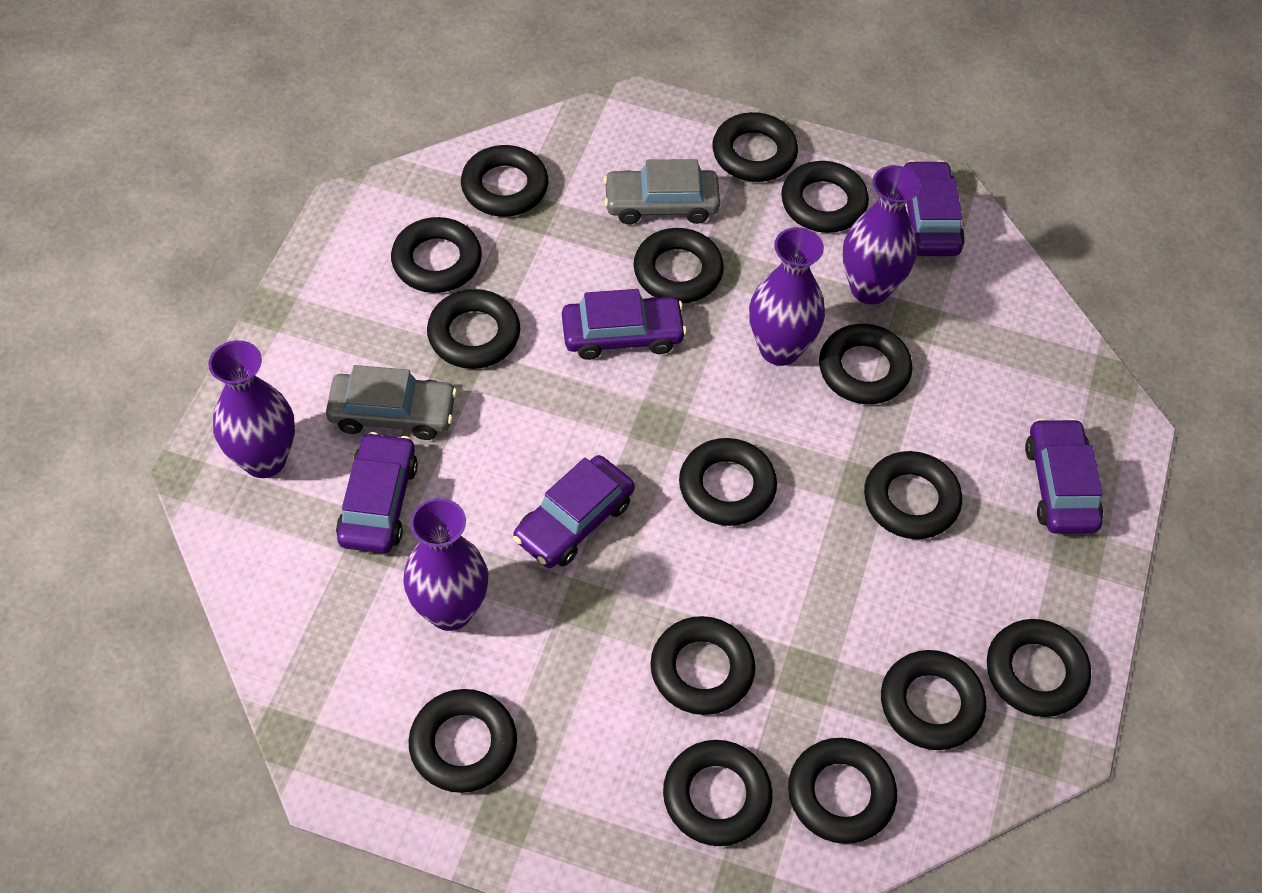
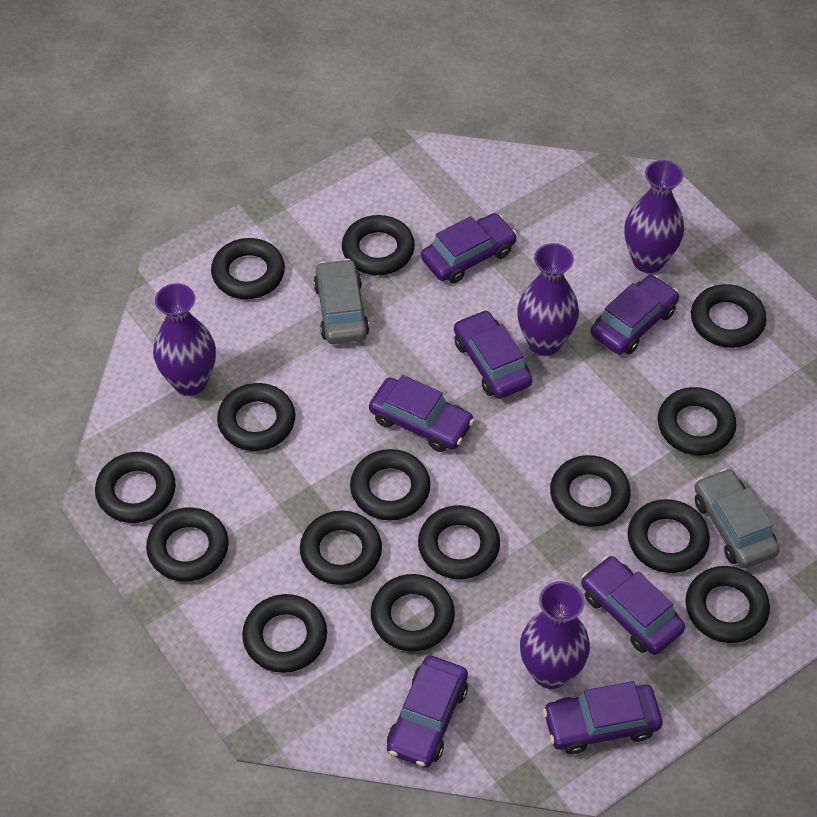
purple car: [336,432,418,553] [513,455,635,568] [562,289,687,360] [904,160,965,256] [1025,418,1103,534] = 5 -> [369,375,474,452] [387,656,468,768] [421,213,517,283] [454,310,532,399] [543,681,662,754] [581,556,685,655] [591,275,679,355] = 7

